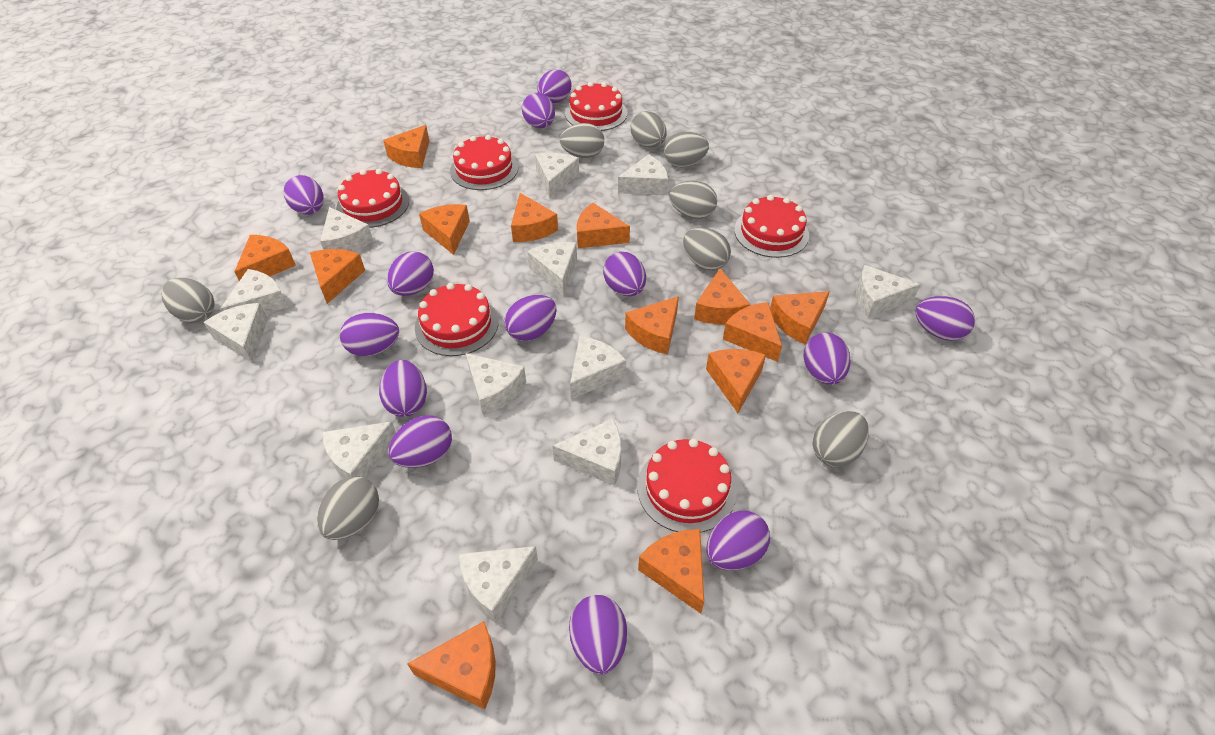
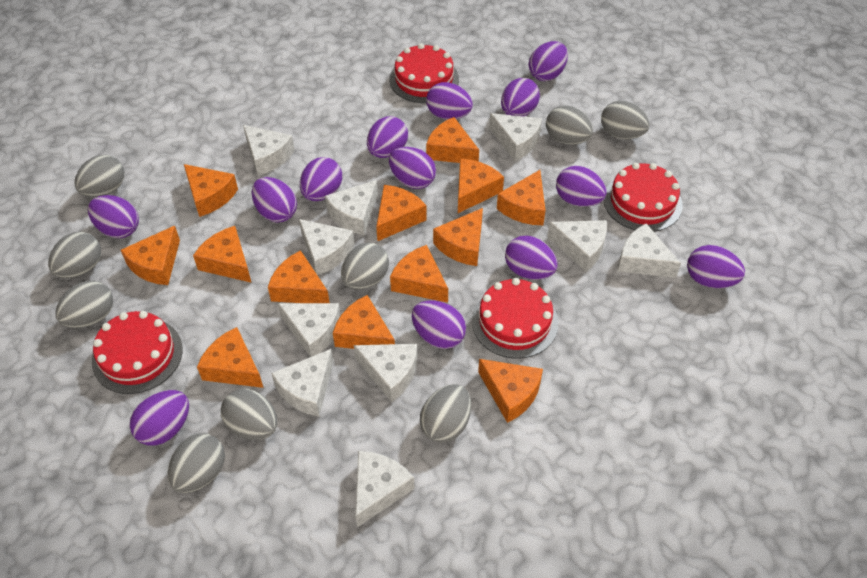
grey egg: [161,278,215,322] [317,477,379,540] [560,123,604,158] [631,111,666,148] [664,132,709,167] [669,181,717,219] [683,228,731,271] [813,411,869,467] = 8 -> [48,232,101,279] [55,281,113,328] [74,155,124,197] [168,433,225,493] [221,389,277,440] [341,242,389,290] [420,384,471,443] [546,105,593,145] [601,101,650,139] = 9
red cake: [336,169,409,228] [415,283,499,356] [450,135,518,190] [565,82,627,131] [637,439,737,533] [734,195,809,258] = 6 -> [92,311,183,394] [389,43,459,103] [472,278,558,359] [603,163,683,232] = 4
white cheese: [204,303,268,363] [220,269,288,314] [320,207,373,252] [323,421,396,479] [459,546,538,623] [466,353,526,415] [527,242,577,296] [535,153,579,198] [552,419,621,486] [570,336,626,399] [618,154,668,195] [856,265,921,318] = 12 -> [243,125,295,175] [271,349,333,417] [278,303,341,357] [299,219,355,275] [325,180,378,235] [354,344,417,402] [355,451,415,527] [489,113,542,161] [547,220,607,272] [618,223,681,278] = 10

